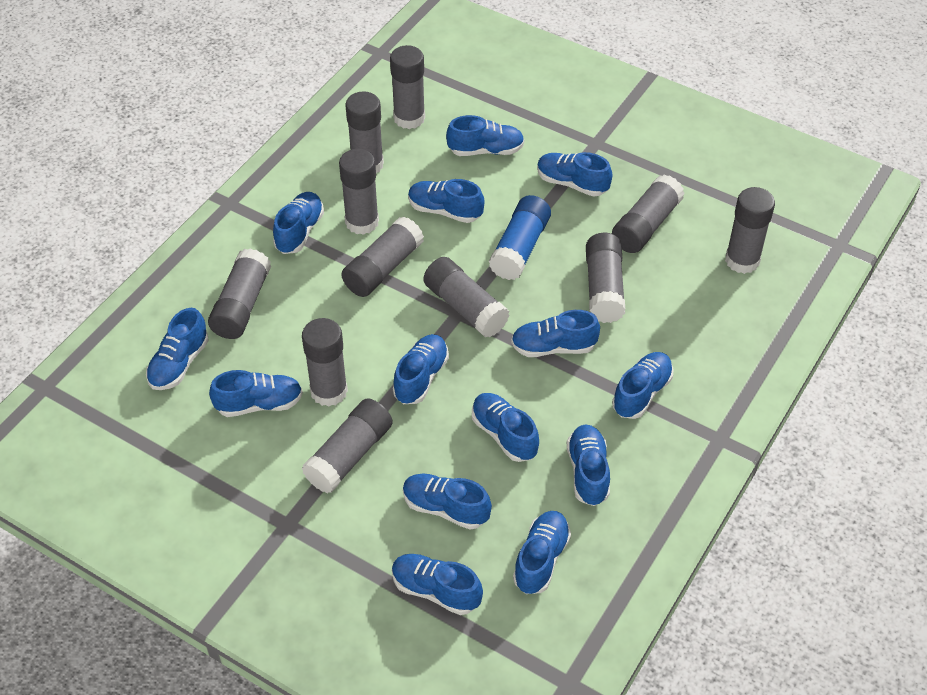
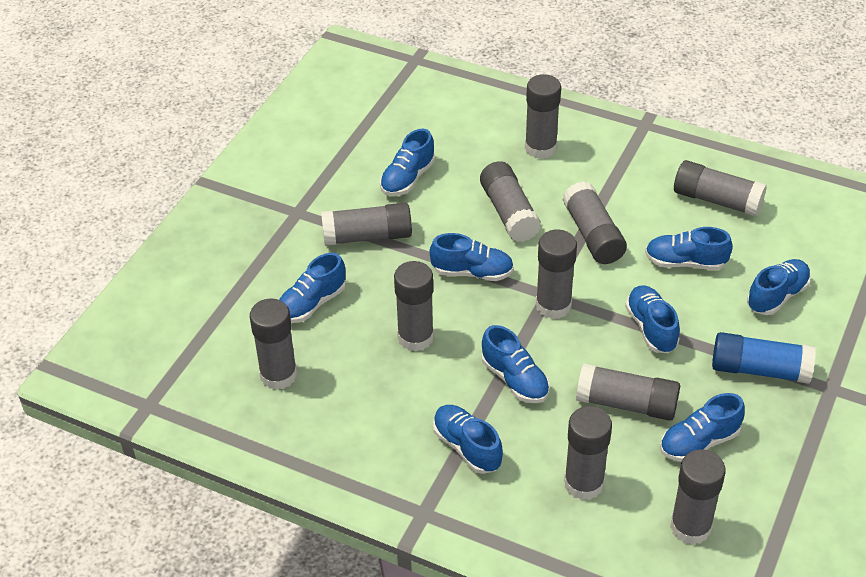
blue shoe: [146,308,209,390] [209,370,303,417] [273,192,324,254] [392,554,483,615] [393,334,449,404] [403,474,492,530] [408,179,485,223] [446,115,524,156] [472,393,539,462] [511,310,600,357] [513,511,571,594] [537,152,612,196] [567,425,610,506] [612,352,673,419] = 14 -> [279,253,346,323] [380,129,435,196] [430,233,514,281] [433,405,503,474] [482,325,550,403] [625,285,680,353] [645,227,733,270] [660,393,745,462] [747,259,811,315] = 9

